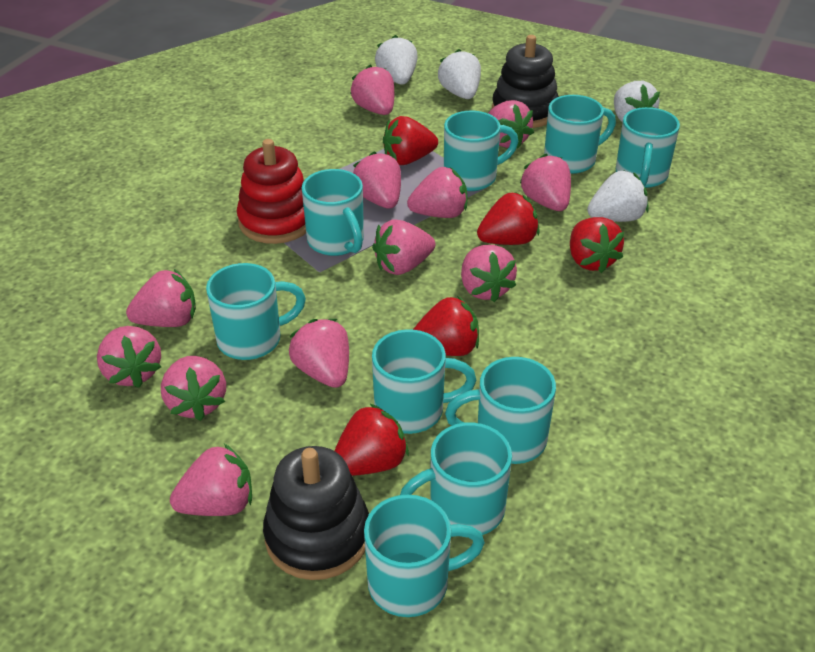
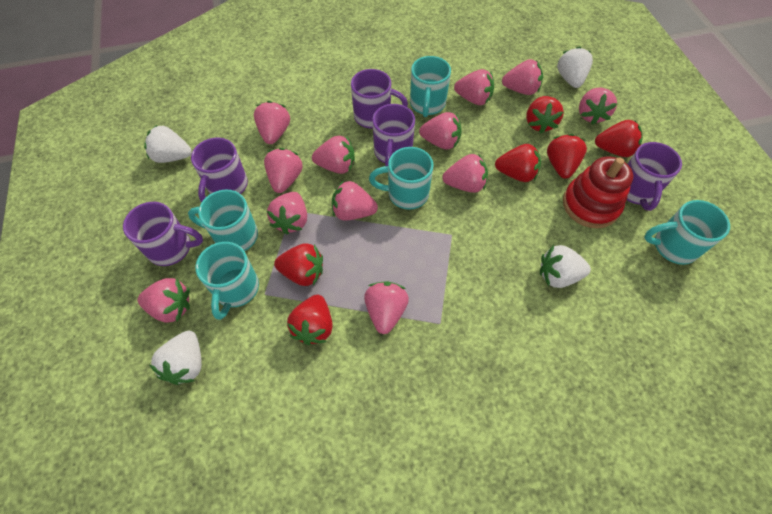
black stacking toy: [263,446,369,580] [492,35,559,128] = 2 -> none = 0
purple mug: none = 0 -> [123,202,203,266] [191,138,248,202] [351,69,408,129] [372,104,415,166] [627,142,682,211] = 5
red strawberry: [334,404,409,476] [383,116,438,165] [413,296,479,356] [477,192,540,245] [570,217,624,273] = 5 -> [274,243,323,286] [287,295,333,345] [495,144,541,182] [526,96,564,133] [547,134,587,179] [595,120,643,157] = 6
turquoise mug: [206,263,306,360] [302,169,364,256] [364,495,485,617] [372,329,476,434] [400,423,512,535] [444,111,519,191] [445,357,556,464] [544,95,616,174] [616,107,680,188] = 9 -> [188,190,258,251] [196,242,259,320] [369,147,434,210] [410,56,451,117] [644,200,730,265] = 5

